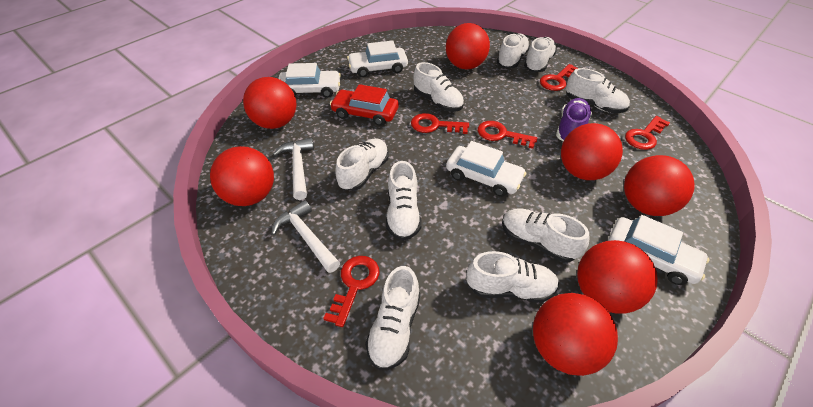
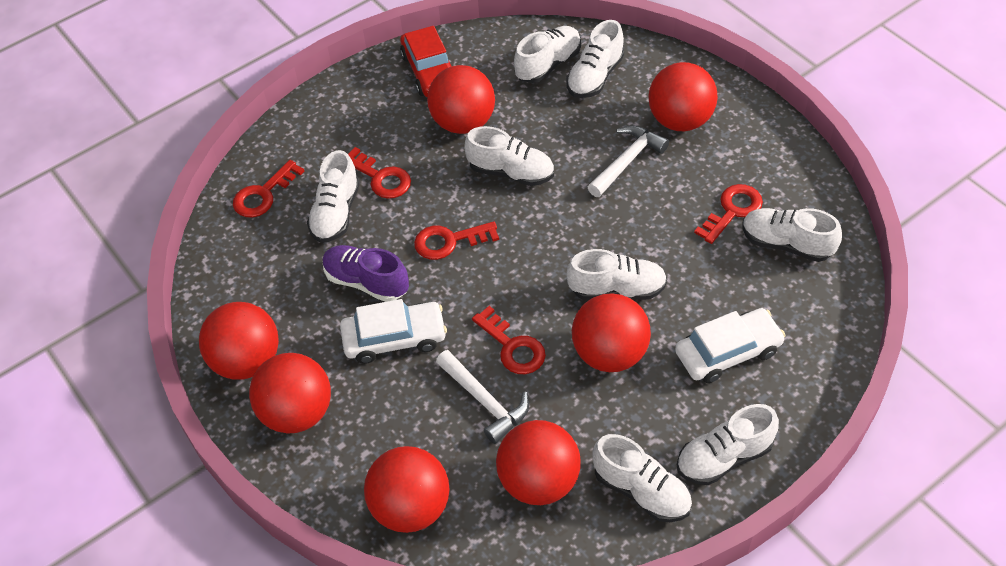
white car: [278,63,341,98] [347,40,408,77] [446,141,527,197] [608,215,710,285] = 4 -> [340,299,447,364] [675,308,786,383] = 2
white shoe: [335,138,389,191] [365,266,420,370] [386,161,421,241] [414,62,464,112] [466,251,559,303] [497,34,530,68] [502,209,589,262] [524,37,557,72] [566,68,630,113] = 9 -> [307,150,360,243] [464,126,554,186] [514,26,581,83] [567,20,624,98] [567,249,667,300] [592,434,692,522] [677,404,779,485] [742,208,842,262] = 8

